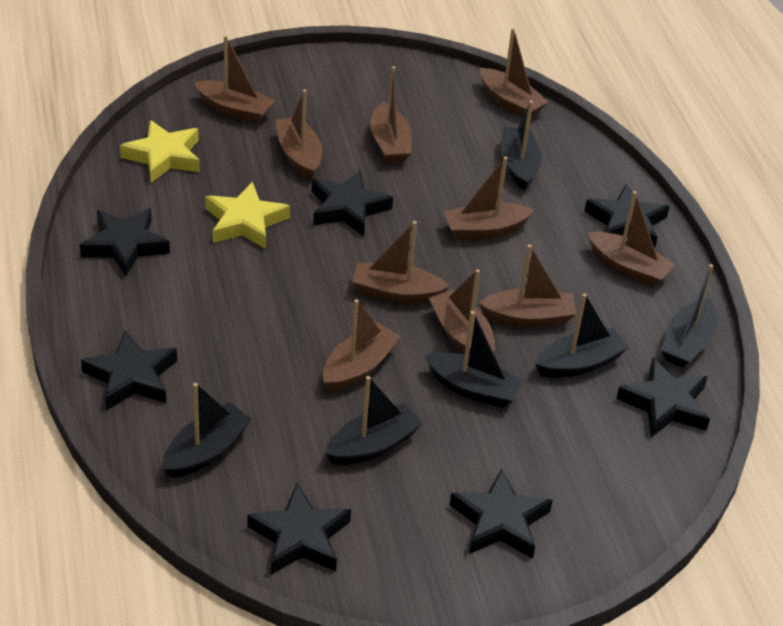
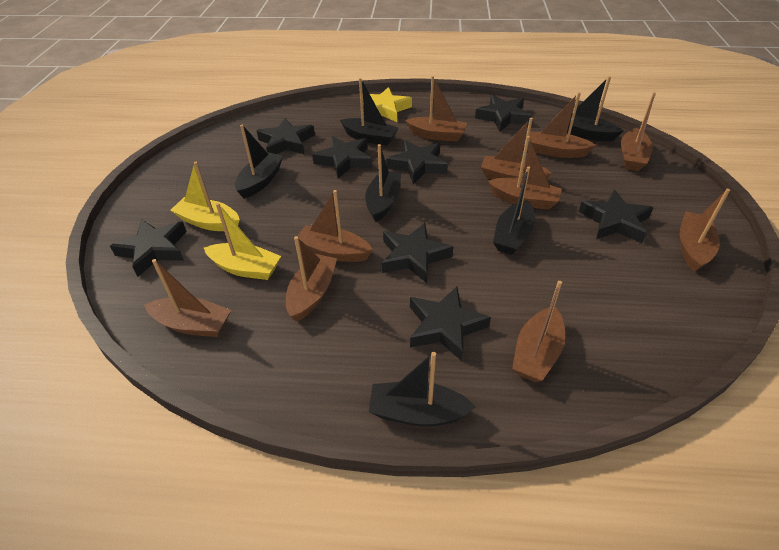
black star: [80,208,170,276] [81,330,177,410] [247,484,351,575] [312,170,393,236] [450,468,553,558] [584,184,670,249] [616,358,710,437] = 7 -> [110,220,187,277] [257,118,315,154] [312,136,372,179] [382,223,453,283] [386,140,448,184] [410,287,491,361] [475,95,532,132] [578,190,654,243] = 8
yellow boat: none = 0 -> [170,162,240,231] [204,203,281,280] = 2
yellow star: [120,120,200,183] [205,182,290,249] = 2 -> [363,87,412,122] = 1

